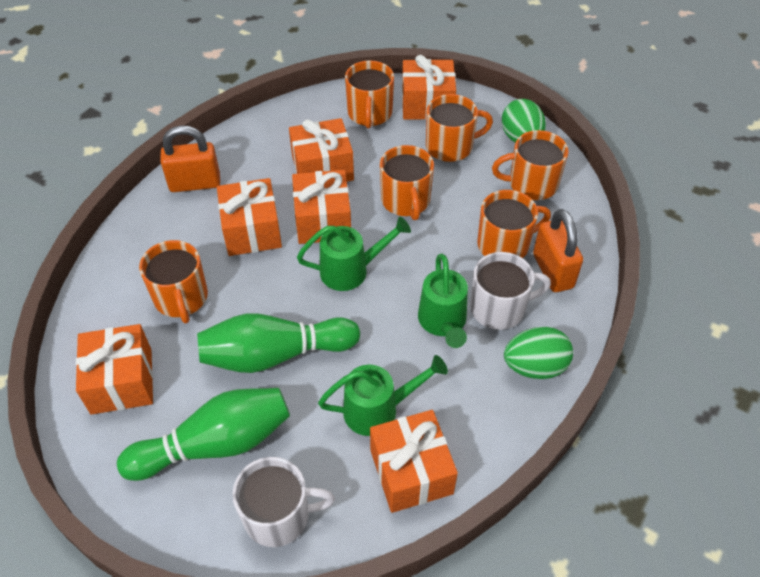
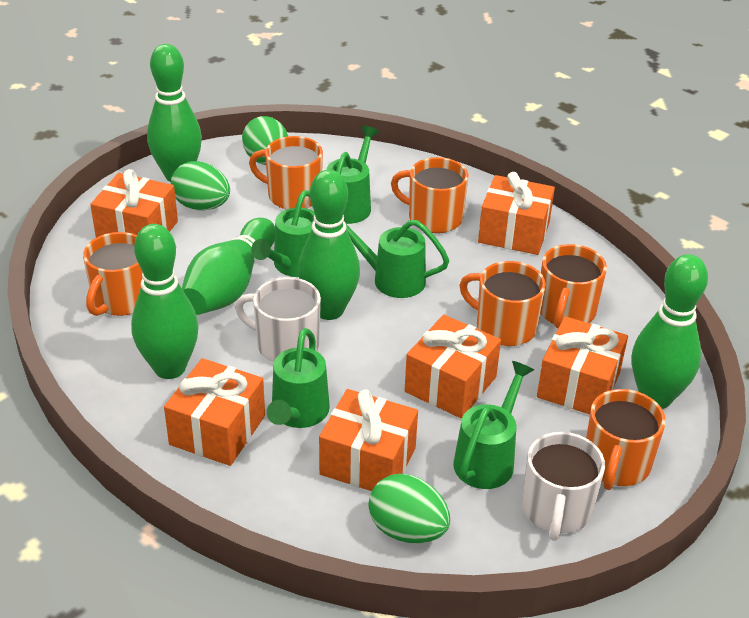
green bowling pin: [117,388,290,481] [197,313,360,373] = 2 -> [131,224,198,379] [147,44,202,182] [182,218,275,315] [298,170,360,320] [632,254,708,409] = 5
green egg: [501,99,546,143] [504,327,573,379] = 2 -> [171,161,230,210] [242,116,288,165] [368,474,450,543] = 3
green watering can: [297,217,411,291] [318,355,448,436] [418,254,468,348] = 3 -> [251,191,315,277] [267,328,330,428] [326,126,379,224] [343,213,449,298] [453,361,534,489] = 5
orange padlock: [160,125,220,192] [533,209,583,292] = 2 -> none = 0

